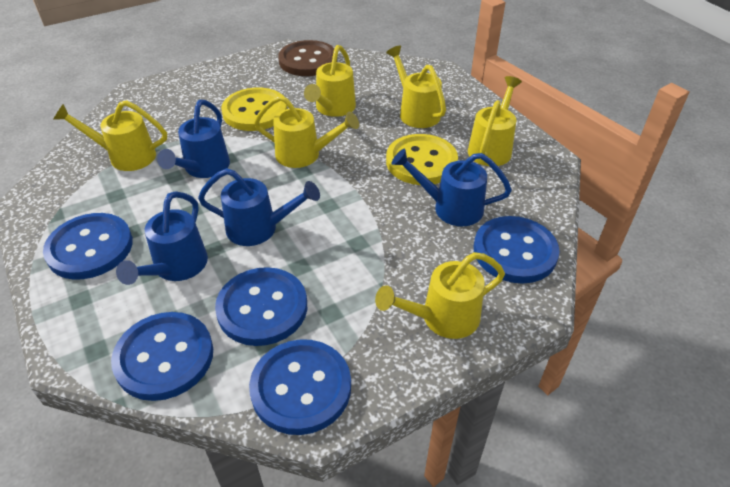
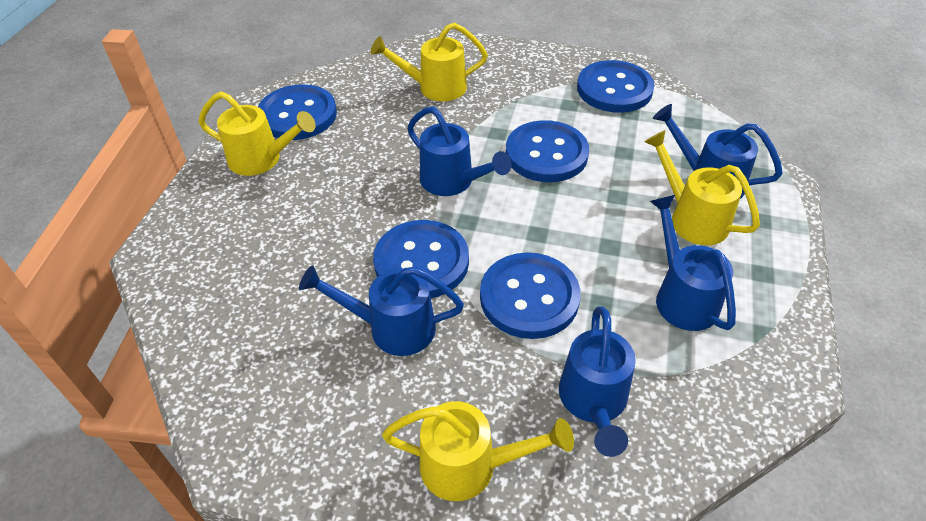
blue watering can: [116,191,208,285] [157,100,230,178] [198,168,320,246] [391,149,512,226] = 4 -> [299,265,464,356] [407,107,511,196] [559,306,636,457] [650,195,736,331] [653,104,783,199] = 5
brown button: [278,40,335,76] = 1 -> none = 0
yellow button: [221,88,287,131] [386,134,458,185] = 2 -> none = 0
yellow watering can: [53,100,167,171] [254,95,359,168] [304,45,356,117] [375,252,505,339] [386,46,446,128] [468,76,522,166] = 6 -> [199,91,316,176] [371,23,488,101] [382,401,574,501] [644,130,760,245] = 4

